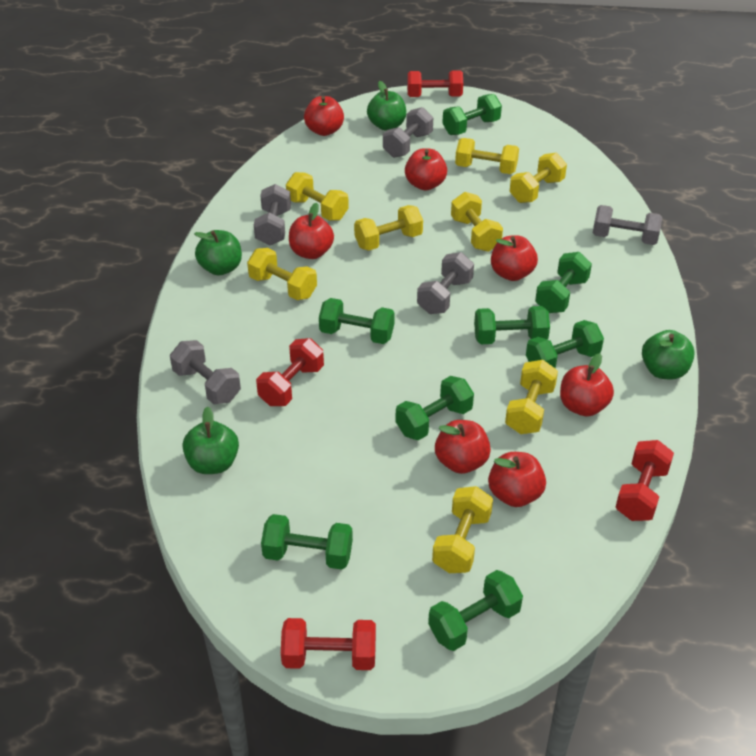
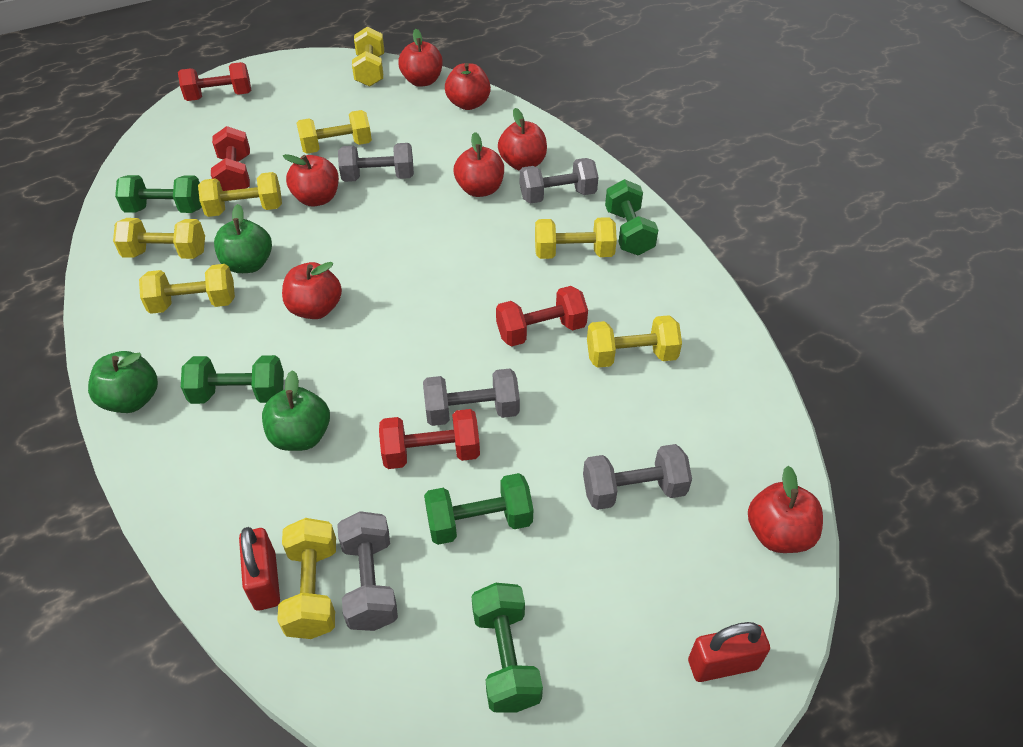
green apple: [182,406,239,474] [194,230,242,275] [367,81,406,130] [642,330,695,379] = 4 -> [88,351,158,413] [214,204,272,273] [262,370,330,451] = 3
green dumbbell: [261,514,353,570] [319,298,395,344] [395,376,474,440] [428,570,523,651] [442,94,502,135] [474,306,550,344] [526,320,604,368] [535,252,592,313] = 8 -> [115,175,202,213] [181,355,284,404] [424,473,533,545] [471,583,543,713] [605,179,658,255] = 5
red padlock: none = 0 -> [239,527,280,611] [688,622,770,682] = 2

